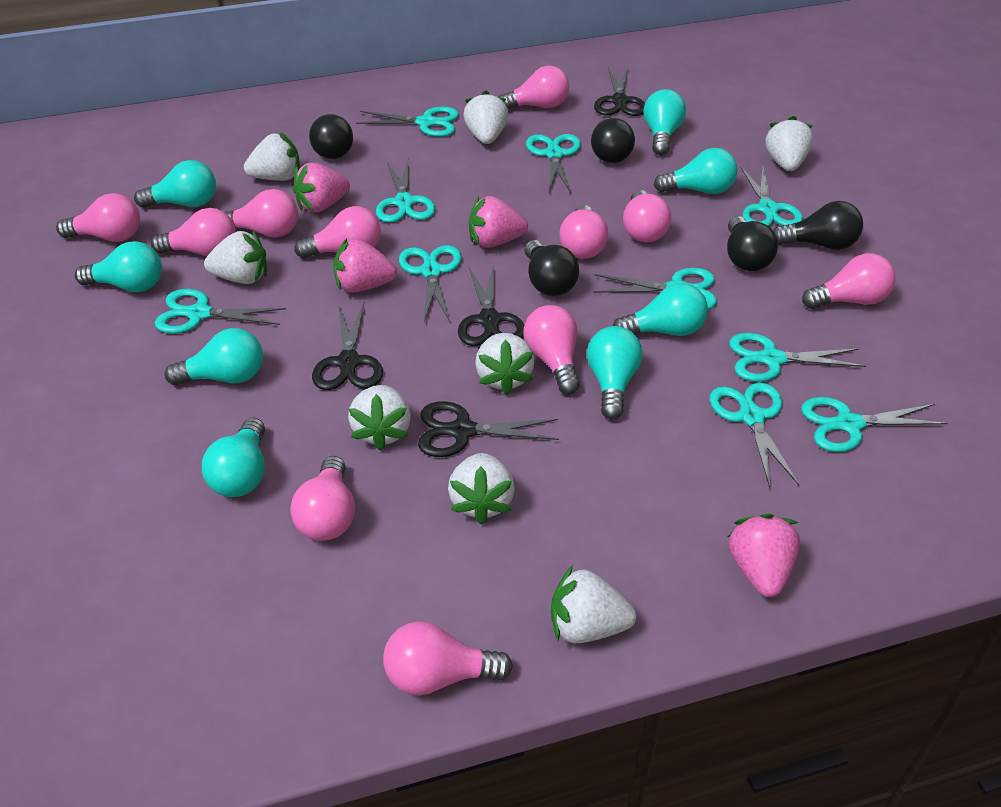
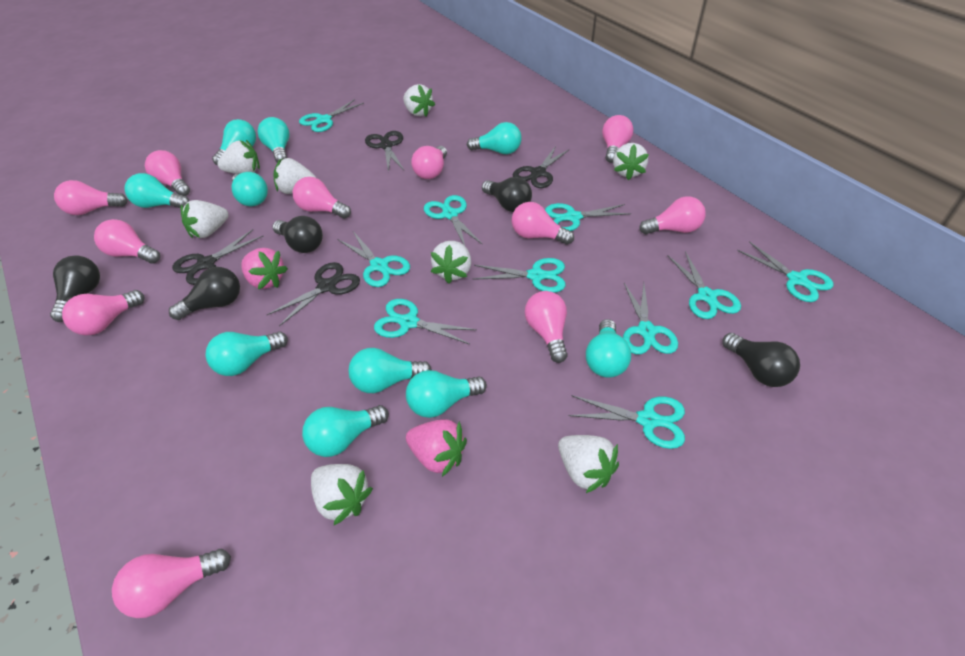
pink strawberry: [293,163,350,212] [333,238,397,293] [469,196,528,248] [728,514,800,597] = 4 -> [241,248,288,289] [406,419,467,477] = 2
turquoise light bulb: [75,241,162,292] [134,160,216,208] [164,328,263,385] [202,417,265,497] [587,326,642,419] [613,283,708,336] [643,89,686,155] [654,148,737,194] = 8 -> [124,173,189,208] [205,331,288,376] [212,119,256,166] [232,172,268,206] [257,117,289,163] [302,405,389,457] [348,348,432,393] [406,370,487,418] [467,122,522,154] [586,319,631,378] = 10

